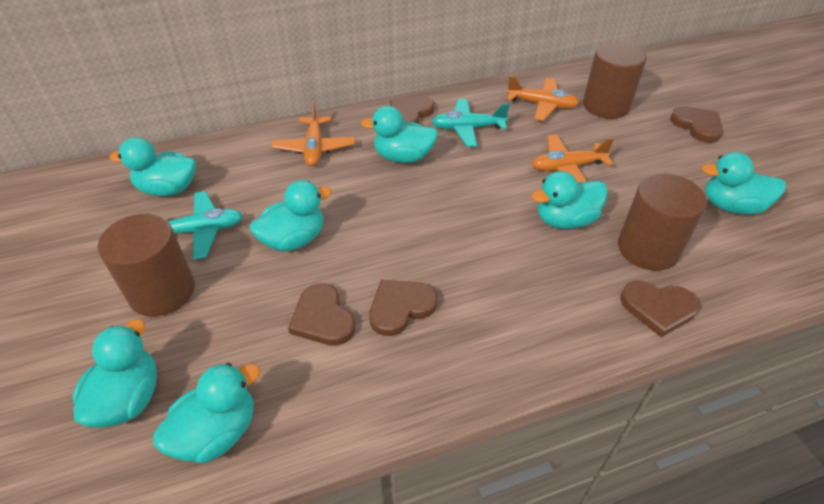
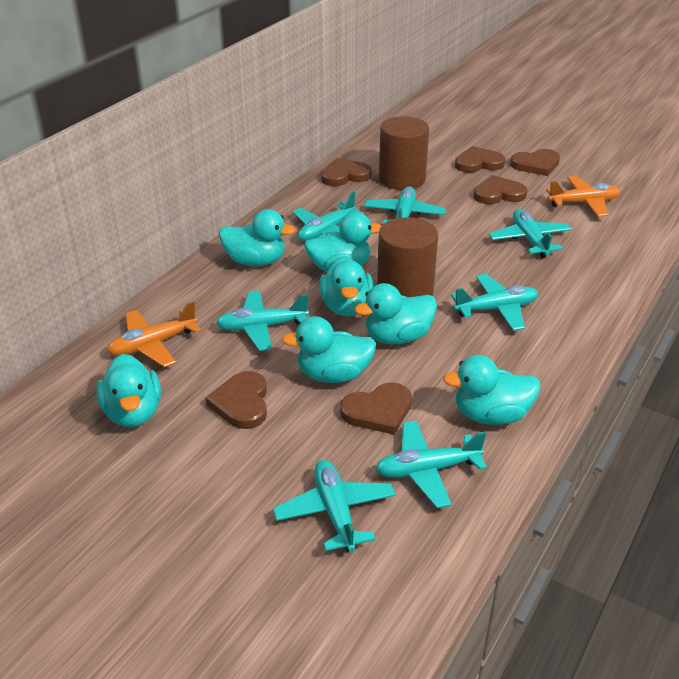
brown cylinder: [98,214,195,317] [583,42,647,119] [618,173,707,271] = 3 -> [377,217,438,297] [379,116,429,190] = 2
brown heart: [288,283,356,346] [369,280,438,336] [390,96,434,124] [620,281,700,337] [670,106,723,143] = 5 -> [205,371,267,429] [321,158,372,186] [340,382,412,435] [455,146,505,173] [473,175,528,204] [510,149,560,176] = 6
orange plane: [271,101,355,166] [506,76,579,121] [532,134,614,183] = 3 -> [107,301,201,367] [546,176,620,217] = 2
turquoise plane: [145,191,243,260] [432,99,510,147] = 2 -> [216,290,309,351] [273,460,396,552] [293,191,364,241] [364,186,446,224] [375,421,487,508] [451,274,538,331] [489,209,572,259] = 7

